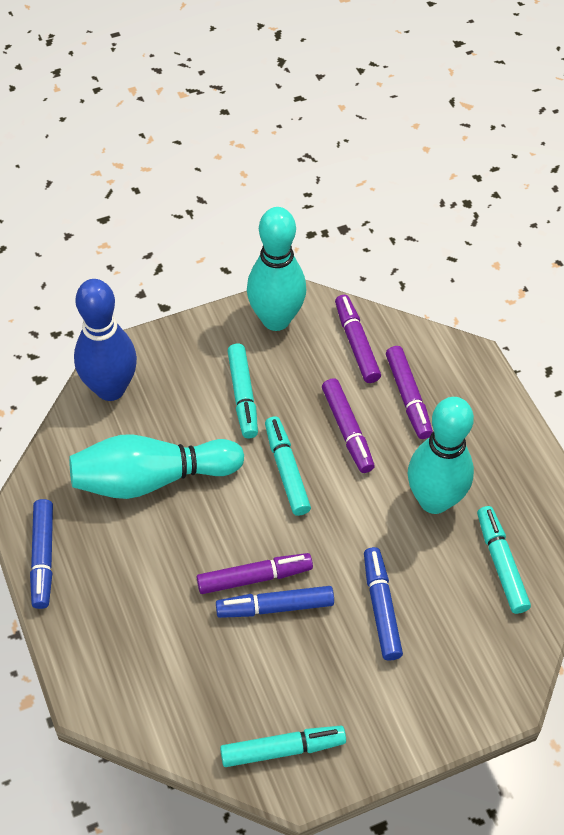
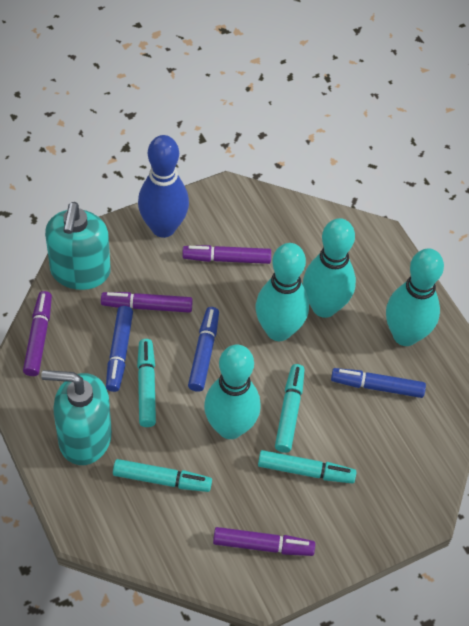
turquoise bowling pin: [69,435,244,499] [247,207,306,331] [408,397,474,514] = 3 -> [204,344,261,439] [256,243,309,341] [303,218,356,318] [386,249,444,346] = 4
turquoise soap dispenser: none = 0 -> [41,370,112,465] [45,202,111,290] = 2

